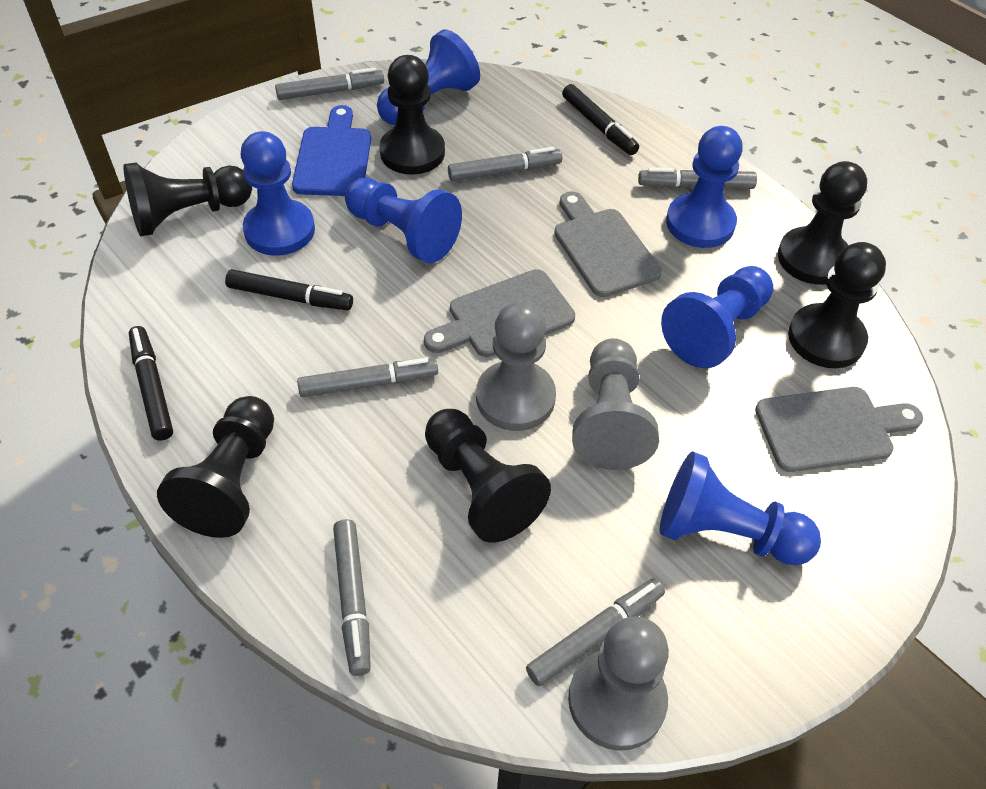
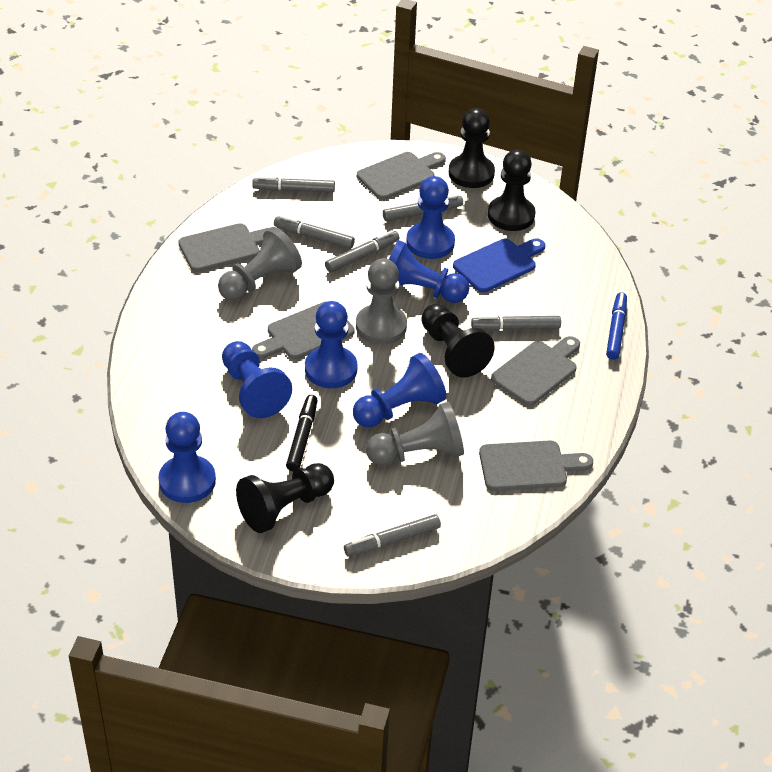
black marker: [129,326,173,441] [225,269,353,310] [562,84,639,155] = 3 -> [286,395,318,471] = 1
black pawn: [124,163,252,236] [157,396,274,538] [379,55,445,174] [425,409,551,543] [778,161,867,285] [788,242,886,368] = 6 -> [236,463,334,533] [421,304,495,378] [449,108,495,188] [488,150,536,231] = 4
blue marker: none = 0 -> [606,292,627,360] = 1
grey cutting board: [424,269,575,357] [554,191,662,297] [755,387,923,472] = 3 -> [178,223,271,272] [252,302,354,359] [357,152,446,200] [479,441,593,491] [491,336,580,406] = 5

